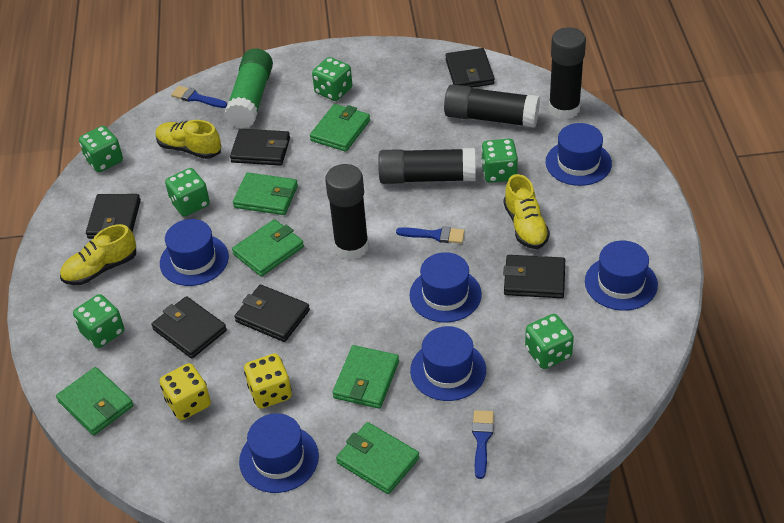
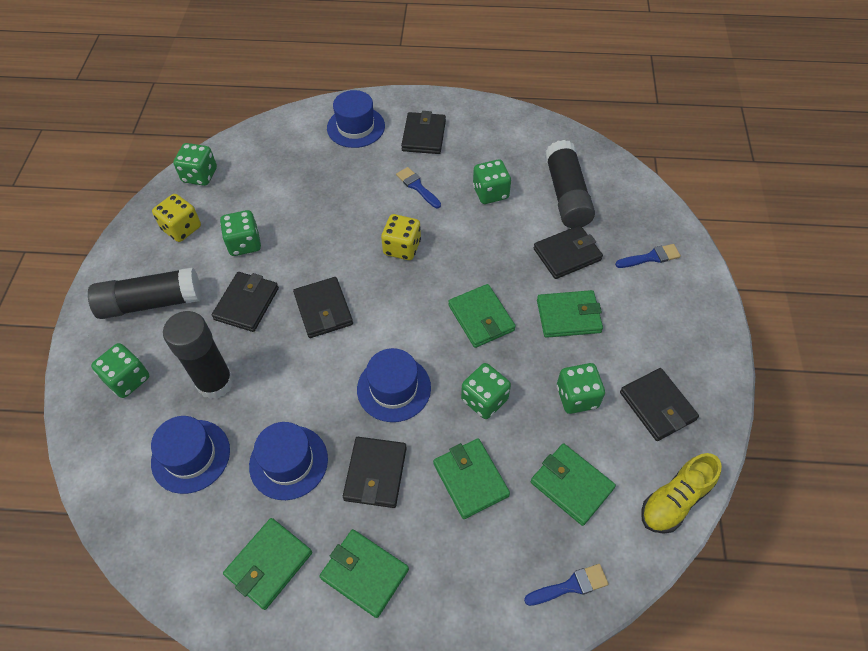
black glue stick: [325,164,369,260] [378,148,476,184] [444,84,540,128] [549,27,586,120] = 4 -> [88,267,201,319] [163,311,234,399] [545,140,595,228] = 3
blue hat: [160,219,229,286] [239,413,319,493] [409,252,482,323] [410,326,486,401] [546,123,612,186] [585,241,658,311] = 6 -> [151,416,230,494] [249,422,328,500] [327,90,385,148] [357,348,431,422] = 4
green glue stick: [225,48,273,128] = 1 -> none = 0
yellow shoe: [60,224,136,285] [155,120,221,159] [503,174,550,249] = 3 -> [641,453,722,534] = 1

